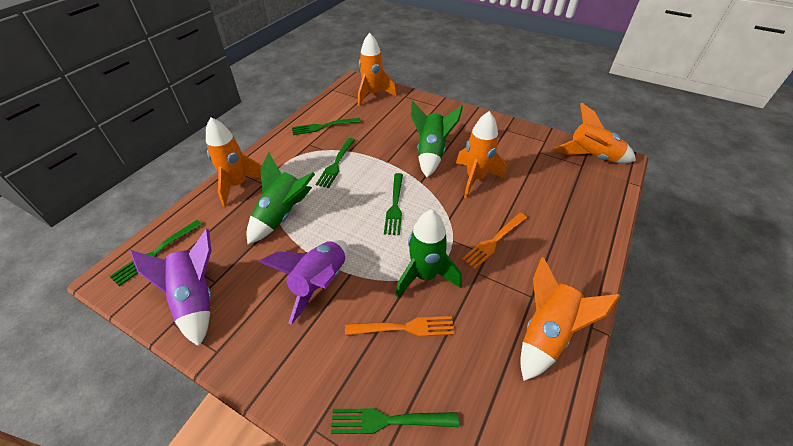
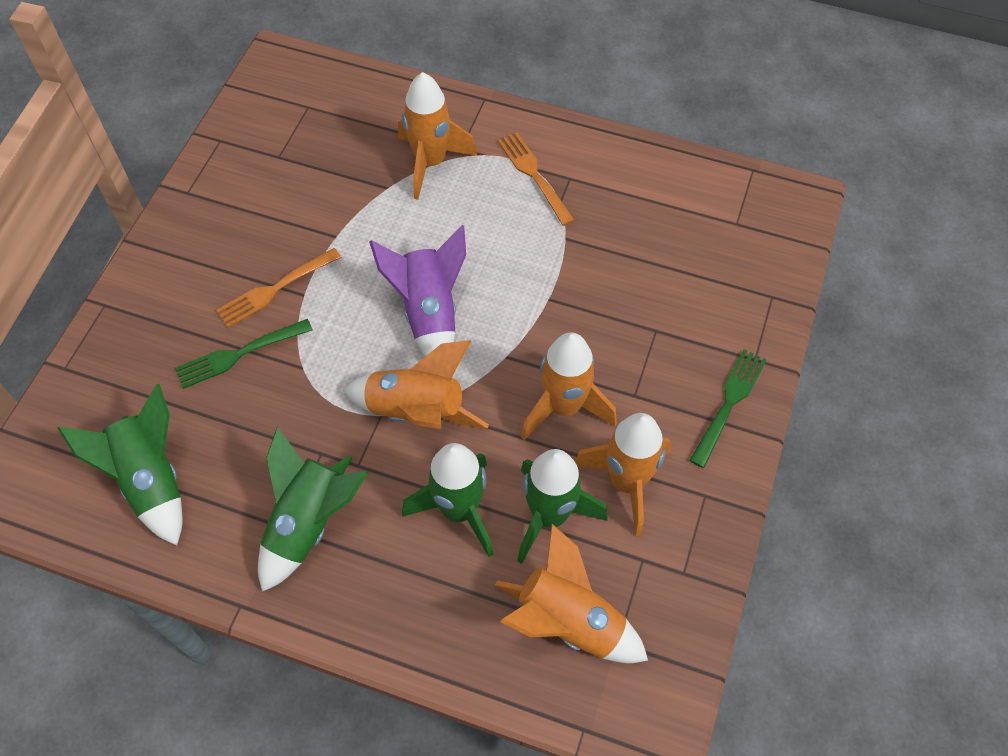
green fork: [109,220,202,286] [292,118,361,135] [316,138,355,188] [331,408,459,434] [384,173,403,235] = 5 -> [175,319,313,389] [689,349,767,468] = 2
green rocket: [247,153,315,244] [395,209,462,298] [411,101,463,177] = 3 -> [57,384,183,546] [258,427,368,592] [402,443,493,557] [517,449,607,564] = 4
purple rocket: [130,229,212,347] [259,240,348,325] = 2 -> [369,225,466,357] = 1

